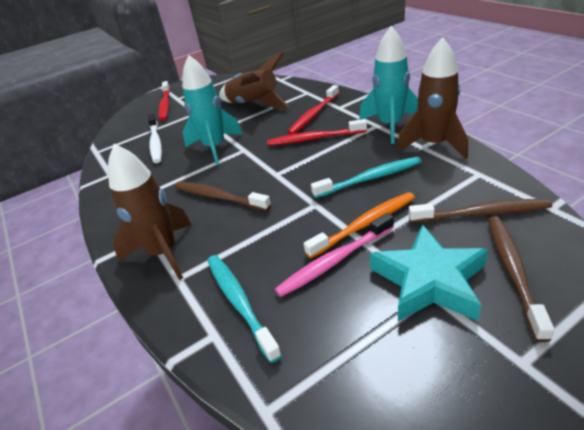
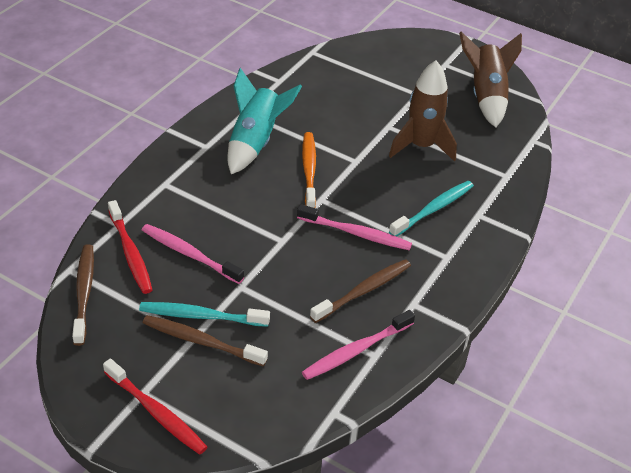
brown rocket: [108,144,191,280] [219,52,289,109] [396,37,468,159] = 3 -> [389,61,457,162] [459,31,522,127] = 2
pink toothbrush: [275,213,394,297] = 1 -> [142,224,244,284] [297,204,412,250] [302,310,415,380] = 3
red toothbrush: [159,81,170,121] [267,119,367,146] [287,85,339,135] = 3 -> [103,358,207,454] [108,200,152,294] = 2
turquoise rocket: [182,55,242,165] [359,26,418,144] = 2 -> [227,68,302,174] = 1
turquoise star: [370,225,488,321] = 1 -> none = 0
white toothbrush: [148,114,162,163] = 1 -> none = 0

